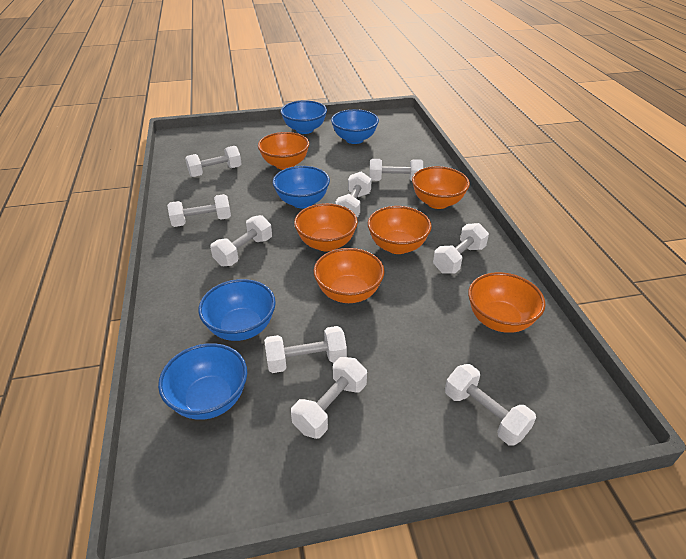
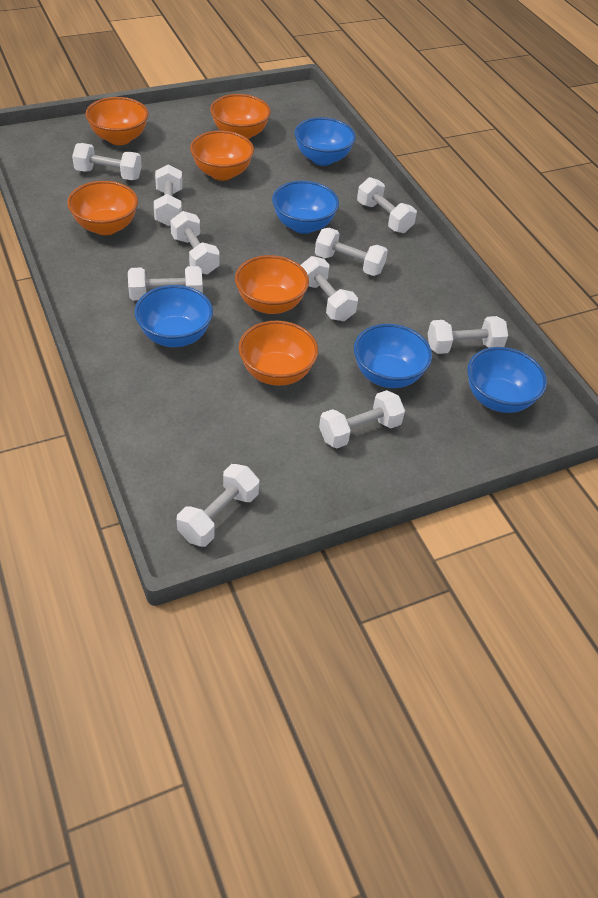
white dumbbell: [167,194,231,227] [185,146,242,177] [210,215,272,266] [264,326,347,373] [291,357,367,439] [335,172,372,217] [369,159,423,181] [433,223,489,274] [445,364,536,446] = 9 -> [72,143,142,180] [128,266,203,300] [154,164,182,226] [170,211,220,275] [177,464,259,547] [301,256,358,321] [315,228,388,276] [319,390,405,448] [357,177,417,233] [428,316,508,354] = 10

